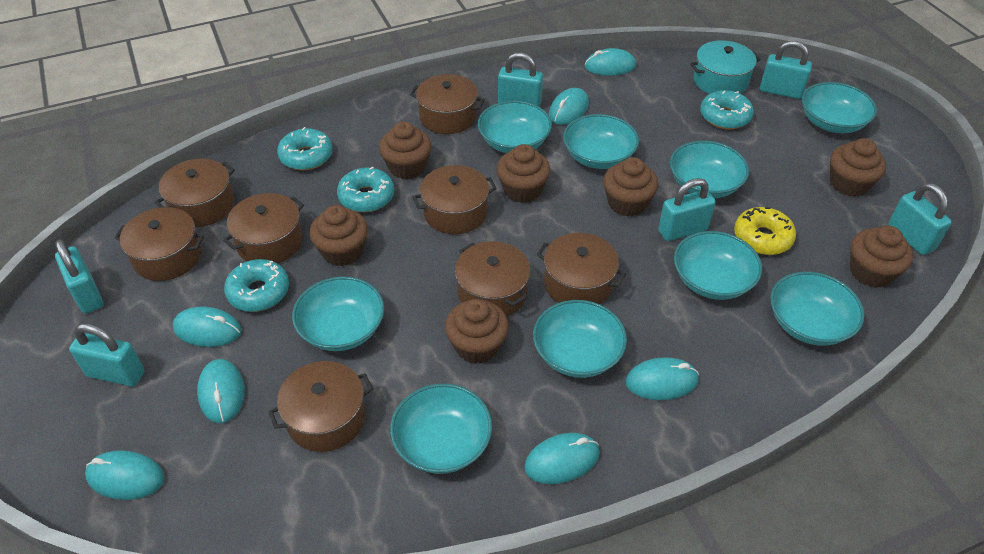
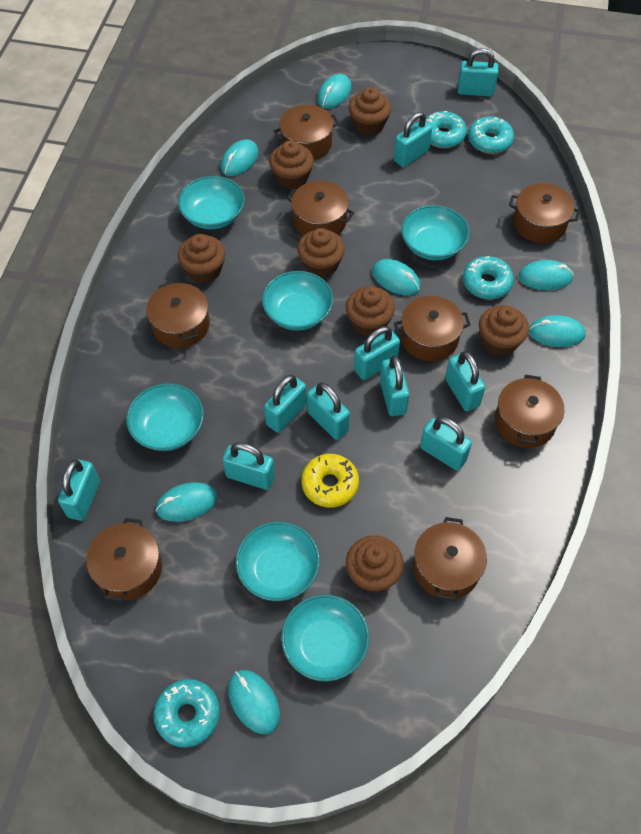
turquoise bowl: [292,277,384,351] [390,384,492,474] [478,101,552,153] [533,300,627,378] [563,114,639,169] [670,141,749,198] [674,231,762,300] [770,272,865,346] [802,82,877,133] = 9 -> [126,383,204,451] [178,176,245,229] [235,521,320,601] [262,271,334,331] [281,595,369,682] [401,205,470,260] = 6
turquoise padlock: [55,240,104,314] [69,323,145,387] [498,52,543,107] [658,178,716,241] [760,41,812,99] [888,183,952,255] = 6 -> [58,459,100,521] [223,442,275,490] [264,375,307,433] [307,383,350,440] [354,326,400,380] [380,356,409,416] [394,112,432,167] [420,417,472,471] [445,351,485,411] [457,48,499,97] = 10
turquoise pot: [690,40,761,94] = 1 -> none = 0

